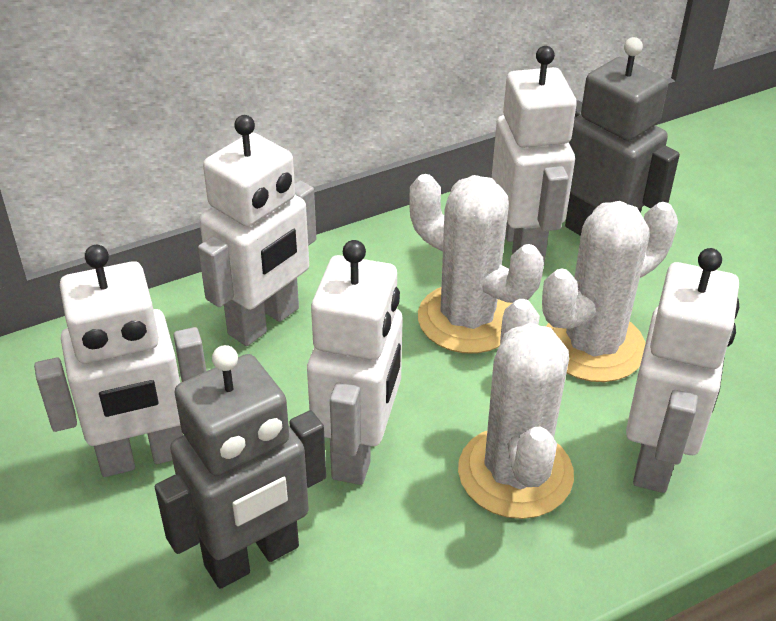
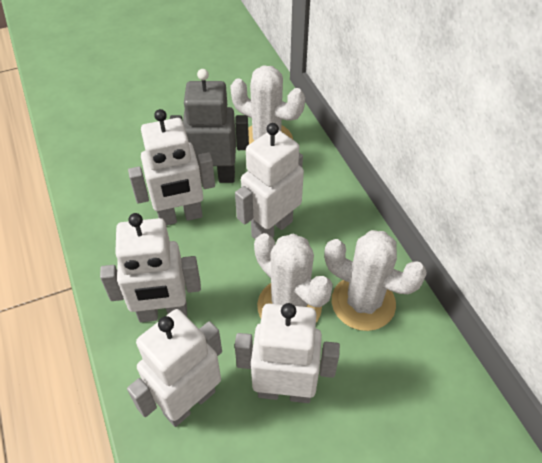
grey robot: [155,345,326,589] [565,37,680,236] = 2 -> [170,69,249,183] = 1

